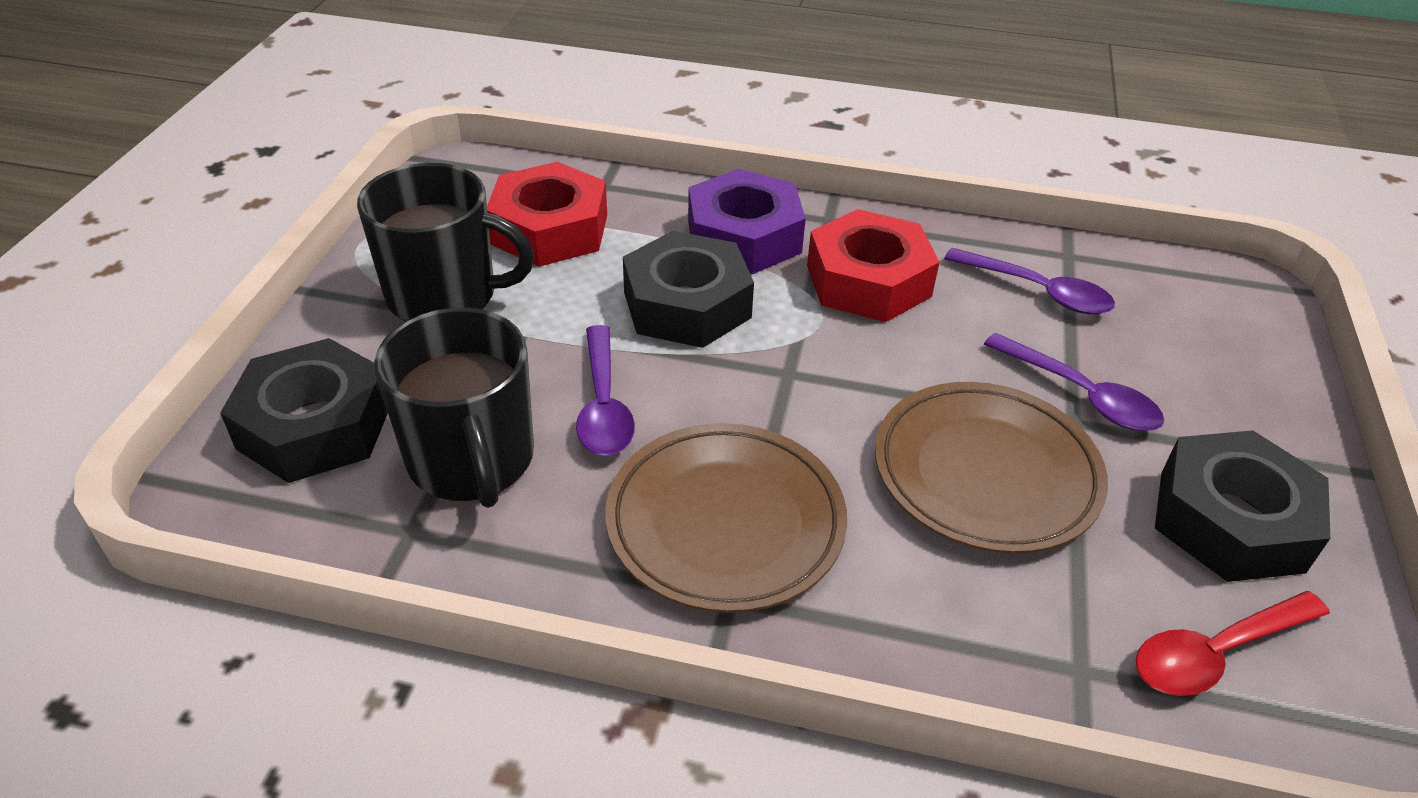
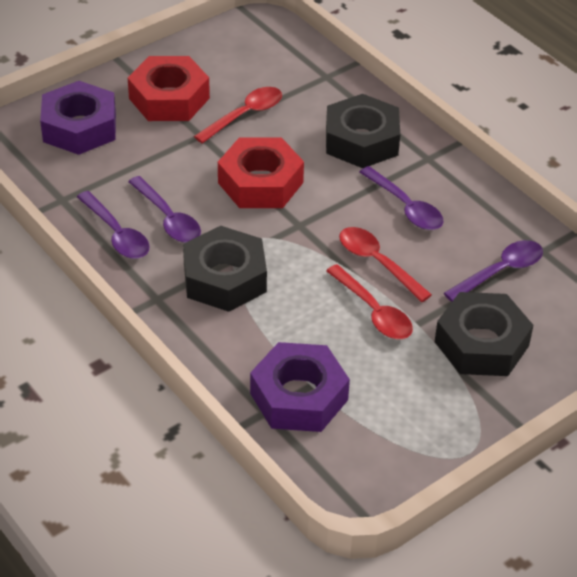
black mug: [357,163,534,321] [374,308,534,508] = 2 -> none = 0
brown plate: [605,423,847,613] [875,382,1108,554] = 2 -> none = 0
purple nut: [688,169,806,274] = 1 -> [40,81,116,155] [250,342,350,432] = 2
purple spoon: [576,325,635,456] [944,248,1115,314] [984,333,1164,431] = 3 -> [77,191,149,259] [128,176,201,243] [359,166,444,230] [444,240,543,302] = 4
red spoon: [1135,591,1330,696] = 1 -> [194,87,282,143] [326,264,413,339] [339,227,432,302] = 3

